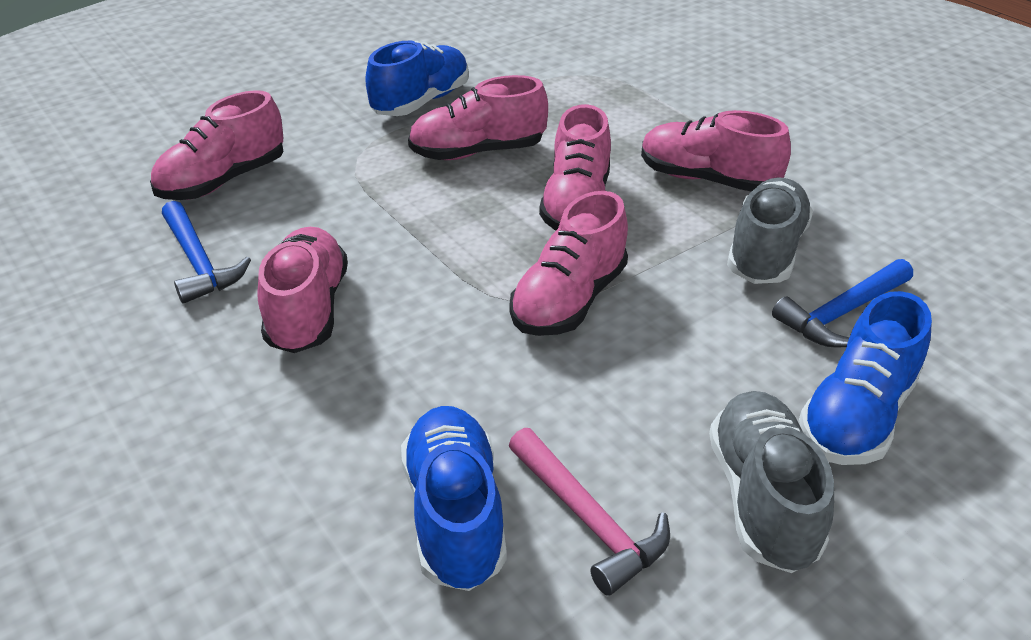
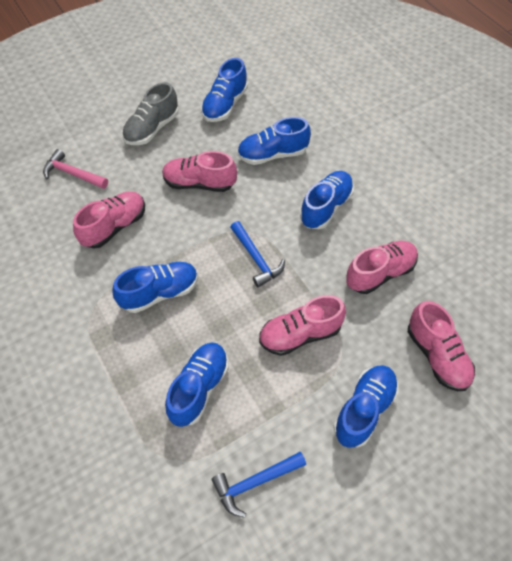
blue shoe: [365,41,469,116] [401,406,507,591] [799,291,932,465] = 3 -> [112,262,198,313] [165,342,229,427] [201,58,248,122] [237,117,311,165] [300,171,354,229] [334,365,399,448] = 6
grey shoe: [709,391,834,573] [727,177,813,284] = 2 -> [122,82,178,145] = 1
pink shoe: [150,90,284,200] [257,227,348,353] [408,75,548,160] [510,191,628,336] [539,104,611,231] [641,110,791,192] = 6 -> [73,192,145,249] [162,151,237,192] [259,295,346,356] [346,241,418,294] [408,301,475,391] = 5

